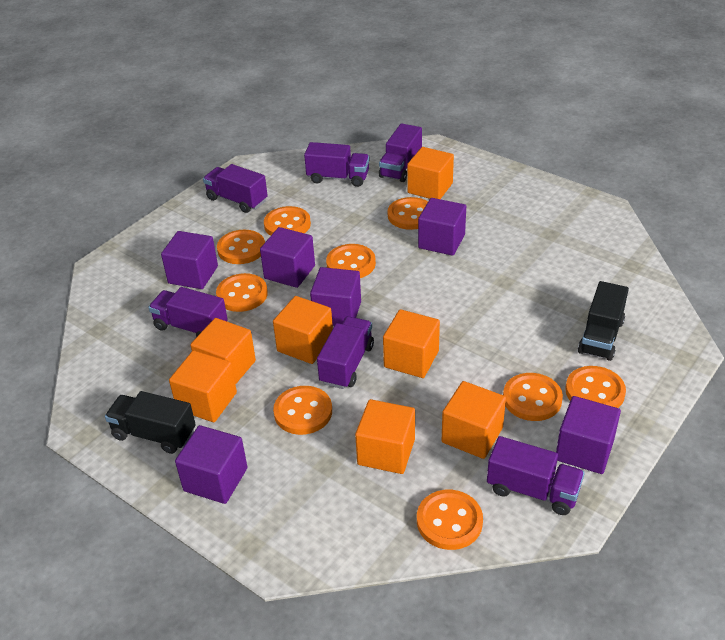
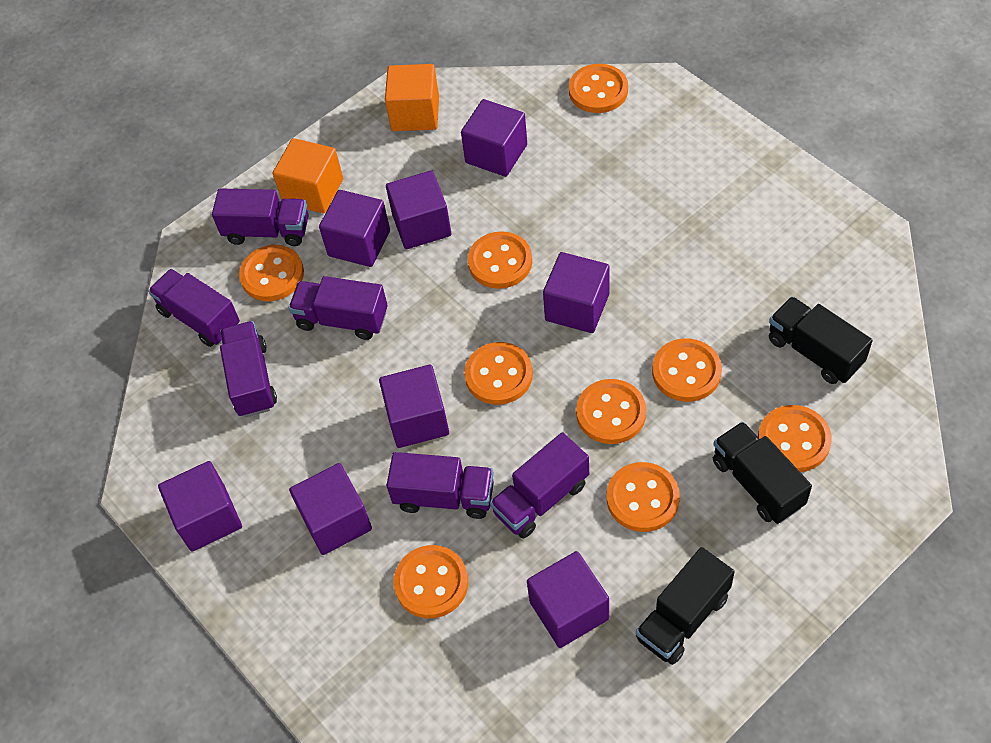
black truck: [105,391,196,454] [578,281,629,361] = 2 -> [636,547,735,665] [713,422,812,524] [769,296,873,384] = 3
orange cube: [169,350,237,422] [190,318,256,385] [273,296,333,364] [355,399,415,474] [383,309,440,378] [407,147,454,199] [442,381,506,459] = 7 -> [273,138,343,213] [385,64,439,131] = 2
purple cube: [161,231,218,289] [175,425,247,504] [260,227,315,288] [310,267,361,326] [418,198,466,256] [556,396,621,474] = 6 -> [158,461,242,552] [289,463,372,555] [319,190,390,267] [379,365,449,448] [386,170,451,249] [461,99,527,177] [527,551,609,648] [543,252,609,333] = 8

